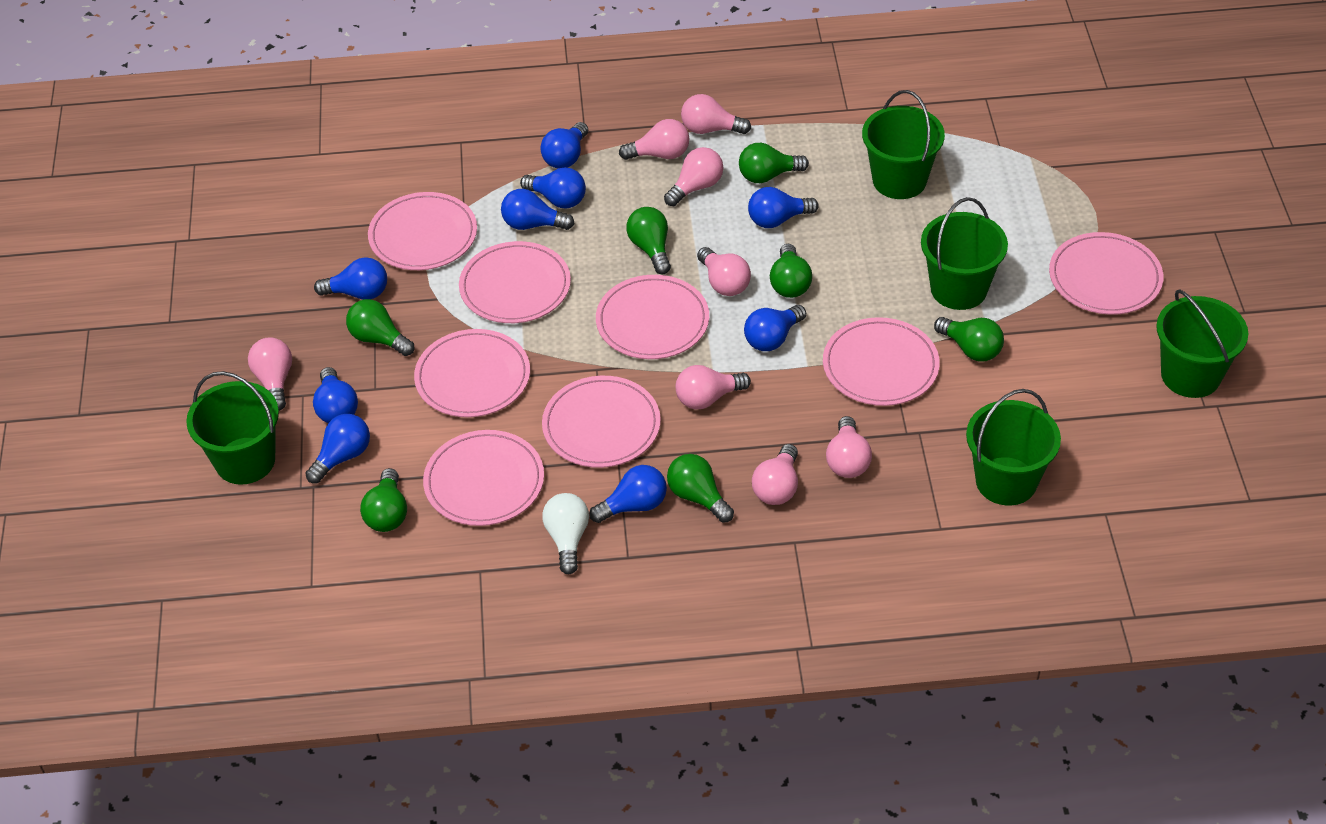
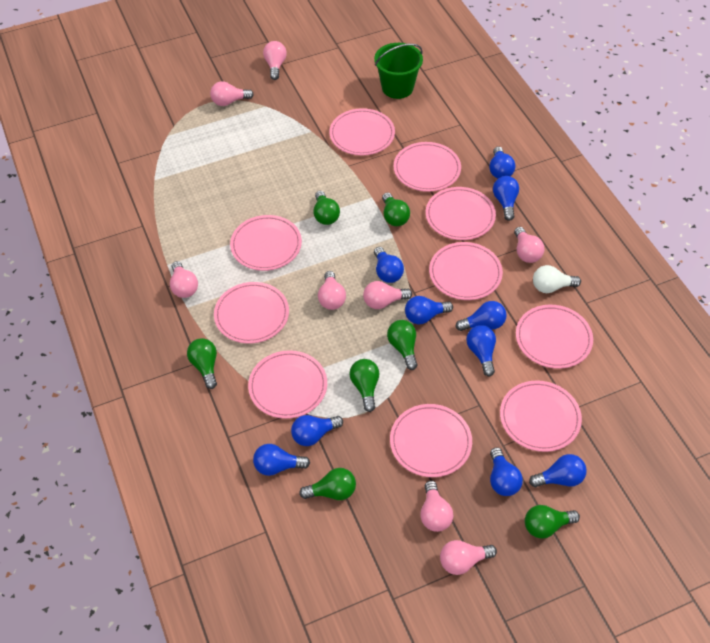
blue light bulb: [305,414,370,483] [313,367,358,423] [314,257,387,300] [501,189,574,230] [520,167,586,209] [540,122,588,168] [589,465,667,523] [744,305,806,351] [748,187,819,228] = 9 -> [253,444,310,476] [291,415,343,446] [374,247,404,283] [405,296,453,324] [455,301,507,331] [466,325,496,376] [489,147,515,179] [490,447,523,496] [493,176,519,221] [529,454,587,487] = 10
green bucket: [186,371,279,485] [862,90,945,199] [921,197,1008,310] [966,389,1061,506] [1156,289,1248,398] = 5 -> [374,43,423,99] = 1
pink plate: [368,192,477,270] [414,329,530,417] [423,430,544,526] [459,241,571,323] [542,376,661,468] [596,275,709,359] [823,317,940,406] [1049,232,1163,315] = 8 -> [214,282,289,344] [230,215,302,271] [248,350,327,419] [329,108,395,156] [390,404,472,477] [394,142,461,192] [426,187,496,240] [429,242,503,300] [500,380,582,452] [516,305,593,369] = 10

